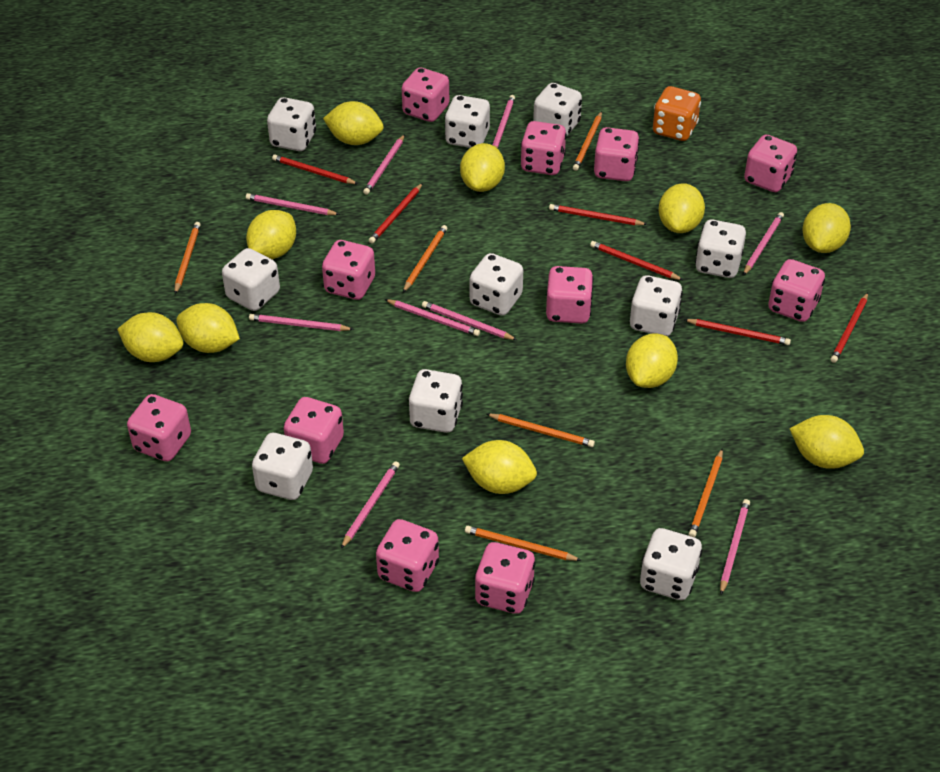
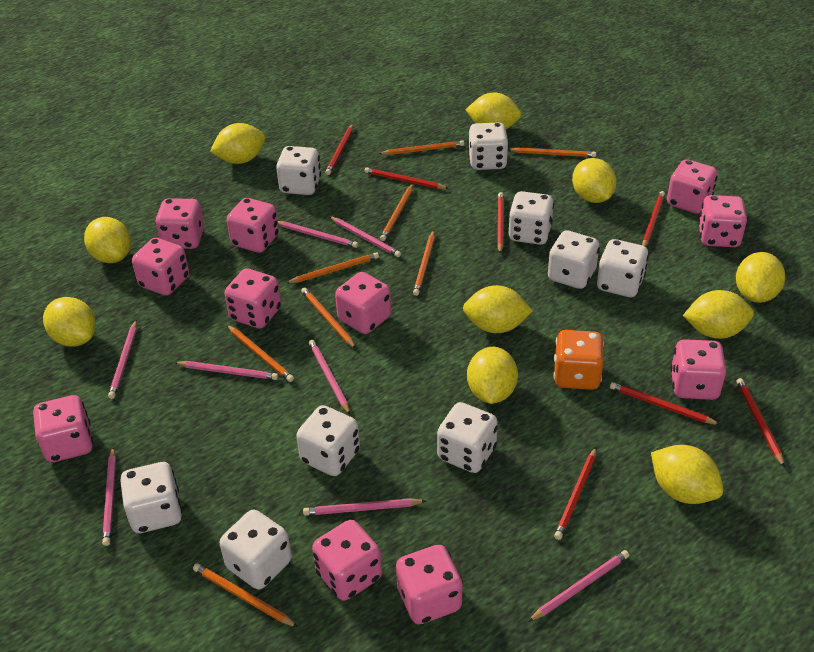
orange pencil: [175,222,201,294] [403,225,448,292] [465,526,582,561] [487,414,595,447] [573,111,602,171] [689,448,723,537] = 6 -> [193,563,298,627] [227,325,294,382] [286,252,379,283] [301,287,356,349] [378,140,464,155] [380,184,413,241] [413,230,435,296] [508,148,596,157] = 8
pink pencil: [246,193,340,215] [249,314,354,331] [341,461,400,549] [363,134,405,195] [384,299,480,336] [422,301,517,340] [493,95,515,149] [720,499,750,594] [743,212,784,276] = 9 -> [102,448,116,546] [108,320,137,399] [174,361,278,380] [278,221,358,248] [303,498,426,516] [309,340,350,415] [329,216,401,257] [528,550,629,622] = 8
red pencil: [272,154,358,184] [369,183,423,244] [549,204,648,225] [590,241,683,280] [684,319,791,345] [830,293,868,363] = 6 -> [325,124,353,175] [364,167,449,189] [497,192,504,254] [554,447,596,540] [610,382,721,425] [642,191,665,247] [737,378,785,468] = 7
white dice: [222,248,280,311] [252,433,313,500] [267,97,316,151] [409,369,463,433] [444,95,490,148] [470,253,523,316] [533,83,582,137] [630,275,683,336] [640,528,702,600] [695,220,746,278] = 10 -> [120,462,183,533] [220,510,292,589] [276,146,321,195] [296,405,360,476] [437,402,498,473] [468,123,509,170] [509,191,554,245] [547,231,600,289] [597,239,649,297] = 9

